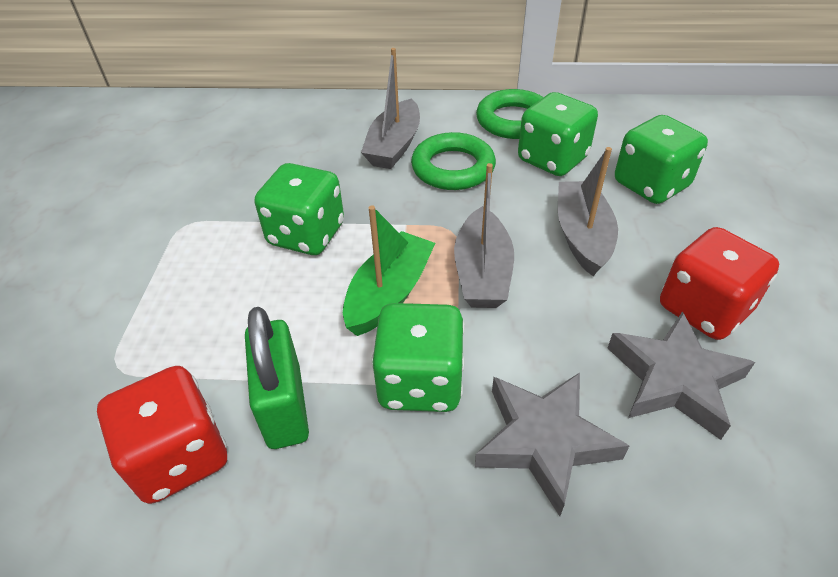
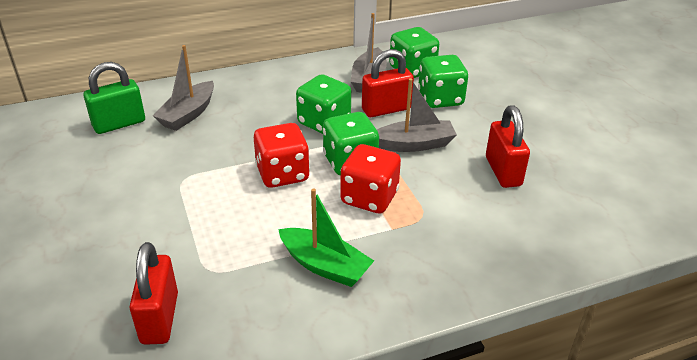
green ring: [411,132,496,190] [476,89,543,139] = 2 -> none = 0
grey star: [475,372,629,516] [608,311,755,440] = 2 -> none = 0
red padlock: none = 0 -> [130,242,178,345] [362,49,414,117] [486,105,530,188] = 3

